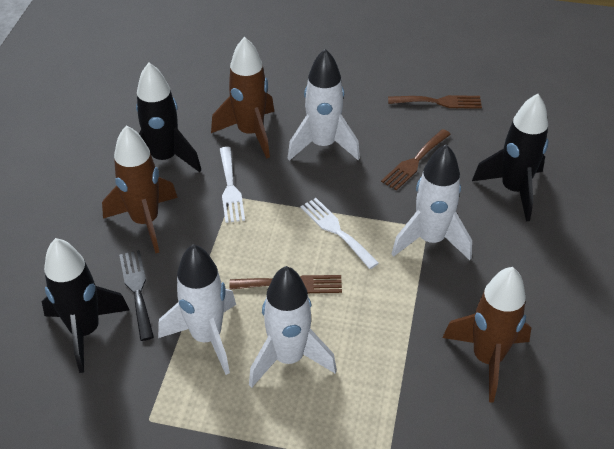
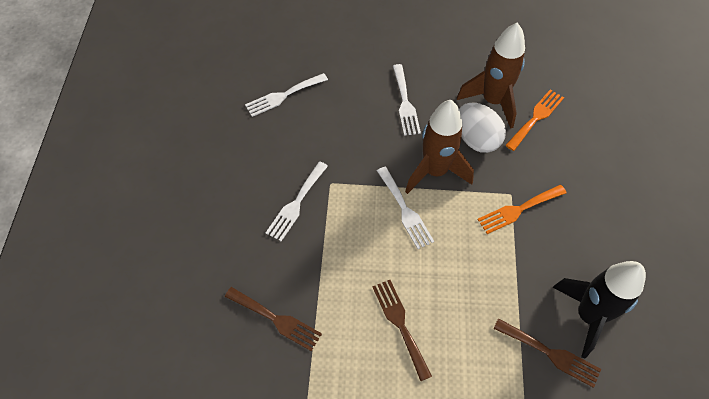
black fork: [119,250,154,341] = 1 -> none = 0
black rocket: [42,238,130,373] [136,63,201,172] [472,94,549,221] = 3 -> [553,261,646,359] = 1
brown rocket: [102,125,178,254] [211,37,274,159] [442,267,531,403] = 3 -> [405,100,474,194] [457,22,525,129] = 2
orange fork: none = 0 -> [477,185,567,234] [505,90,564,151] = 2
white egg: none = 0 -> [459,103,506,153] = 1
white fork: [220,147,245,223] [300,198,379,269] = 2 -> [245,73,328,117] [266,161,328,241] [377,167,434,249] [393,64,421,136] = 4
white rocket: [158,244,236,375] [249,266,337,388] [287,49,360,161] [391,144,472,260] = 4 -> none = 0

